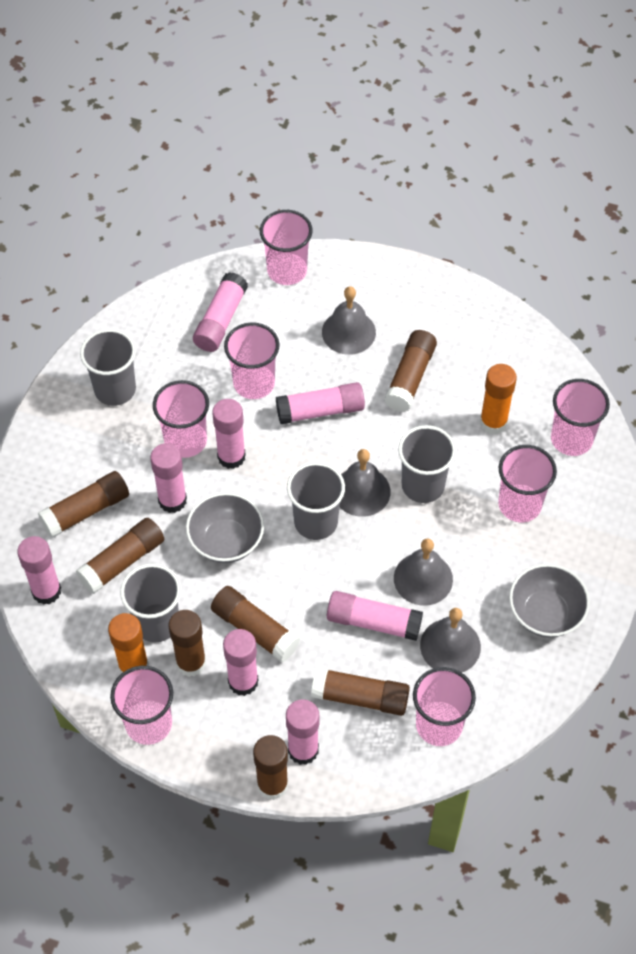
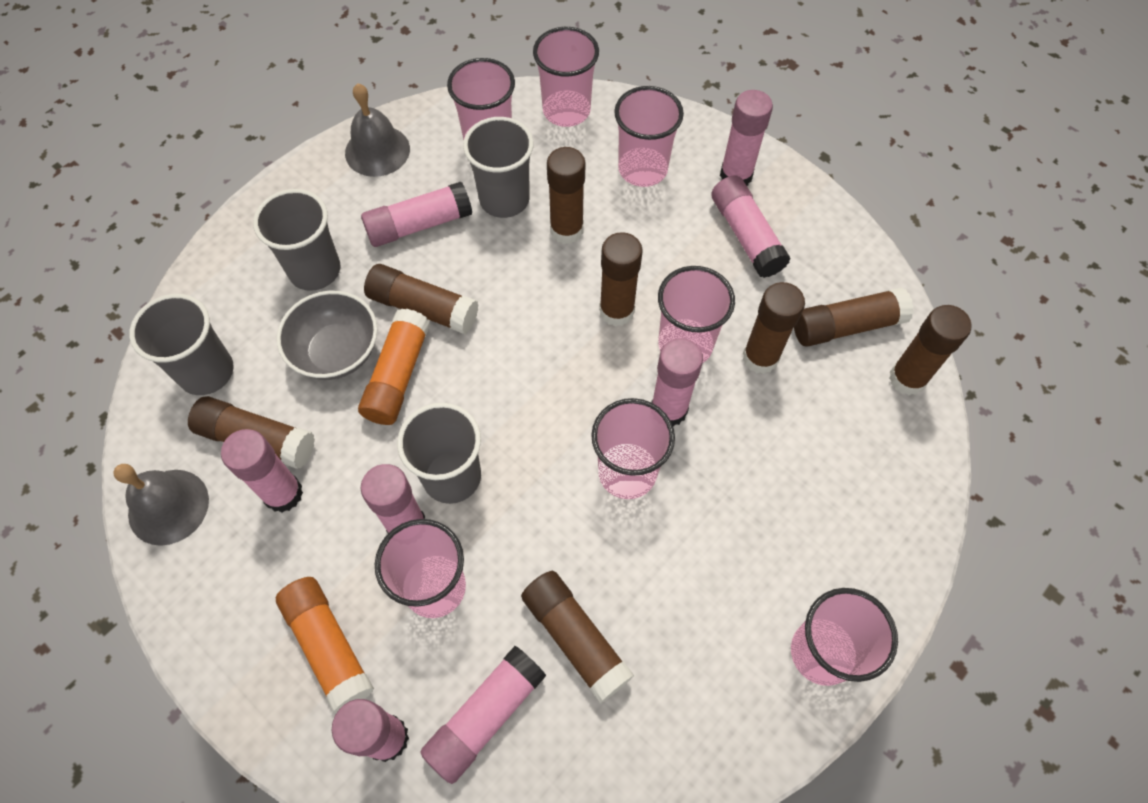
brown glue stick: [38,471,129,538] [76,518,164,594] [168,610,206,677] [211,586,300,662] [253,735,288,800] [311,667,410,716] [384,330,437,412] = 7 -> [188,396,315,469] [364,264,479,334] [521,571,634,704] [547,147,585,244] [599,232,643,327] [743,282,805,374] [794,287,914,347] [889,305,971,395] = 8
grey bell: [322,286,376,355] [339,449,391,517] [394,538,453,606] [420,608,481,673] = 4 -> [114,464,209,546] [345,83,410,177] = 2
grey bowl: [186,492,264,563] [509,564,590,637] = 2 -> [277,291,378,380] = 1

